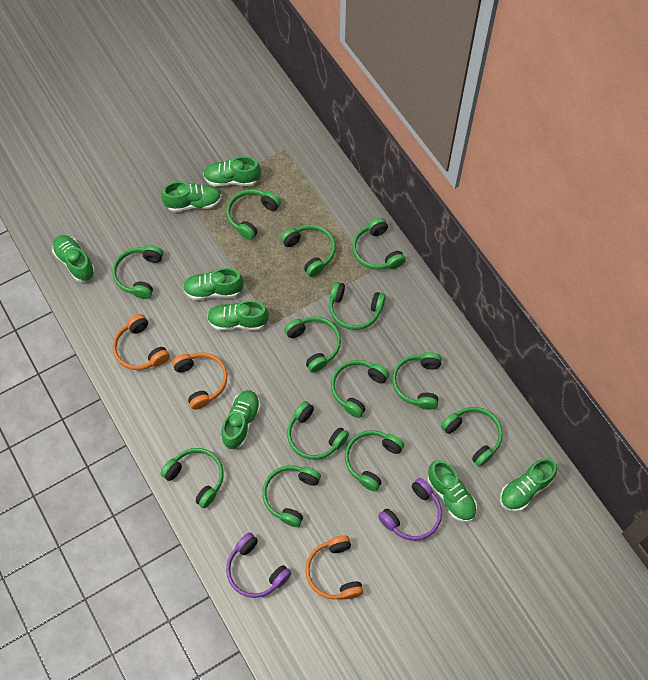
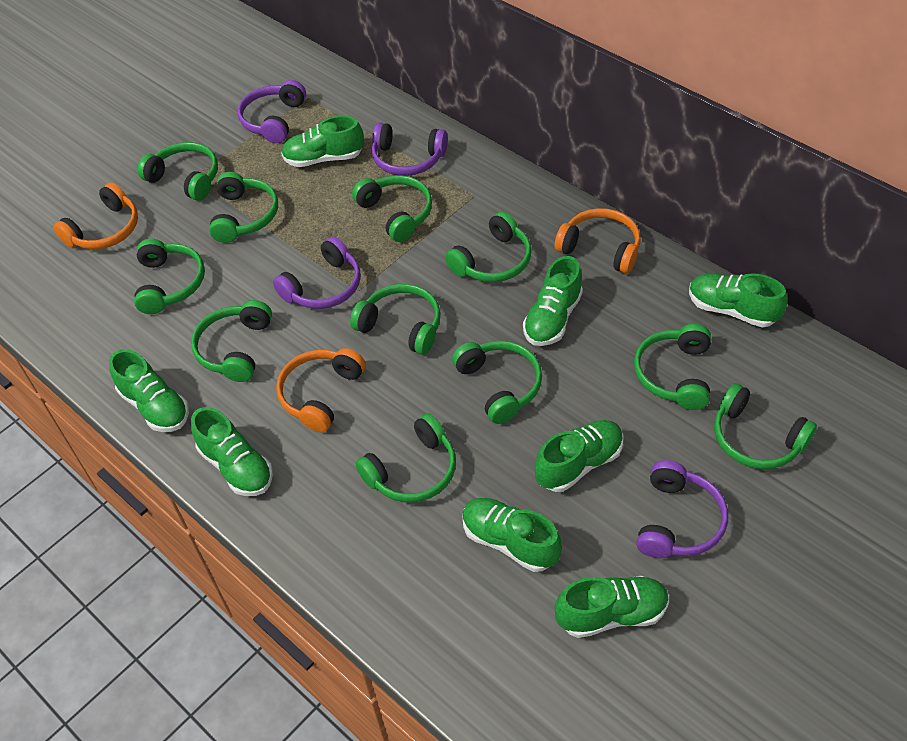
green headphones: [112,245,163,299] [161,448,224,508] [226,189,281,240] [262,466,321,527] [281,225,336,277] [284,316,341,373] [287,401,349,460] [329,282,386,330] [331,360,389,418] [345,430,404,491] [352,218,406,270] [392,352,441,410] [441,407,503,467] = 13 -> [134,239,205,314] [137,142,218,201] [191,300,272,382] [209,172,278,243] [350,284,441,355] [352,175,432,242] [356,413,456,502] [445,211,532,282] [452,341,542,424] [634,324,711,410] [714,383,817,469] = 11
purple headphones: [226,533,291,598] [378,478,442,541] = 2 -> [238,80,306,143] [273,237,361,309] [372,123,448,176] [636,460,728,558] = 4

